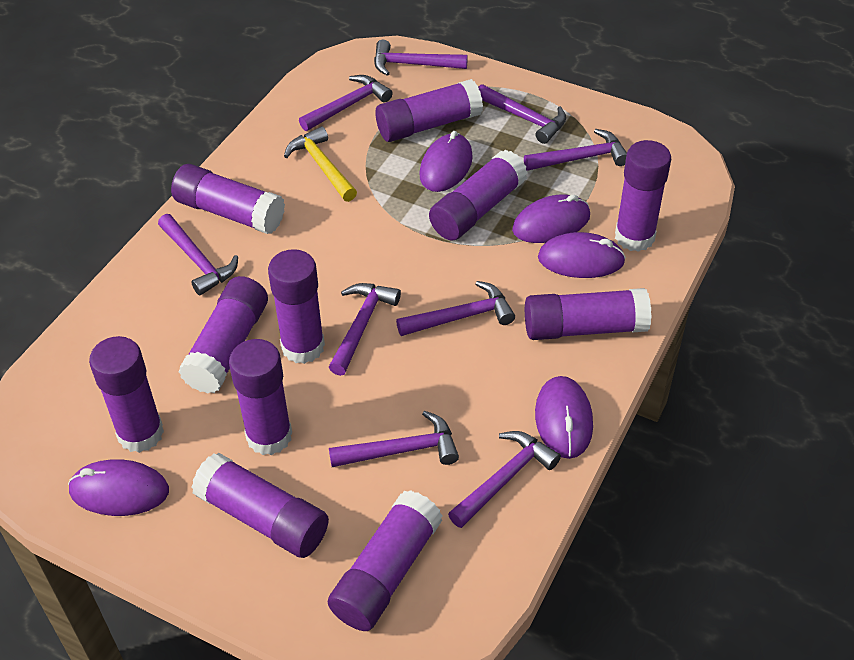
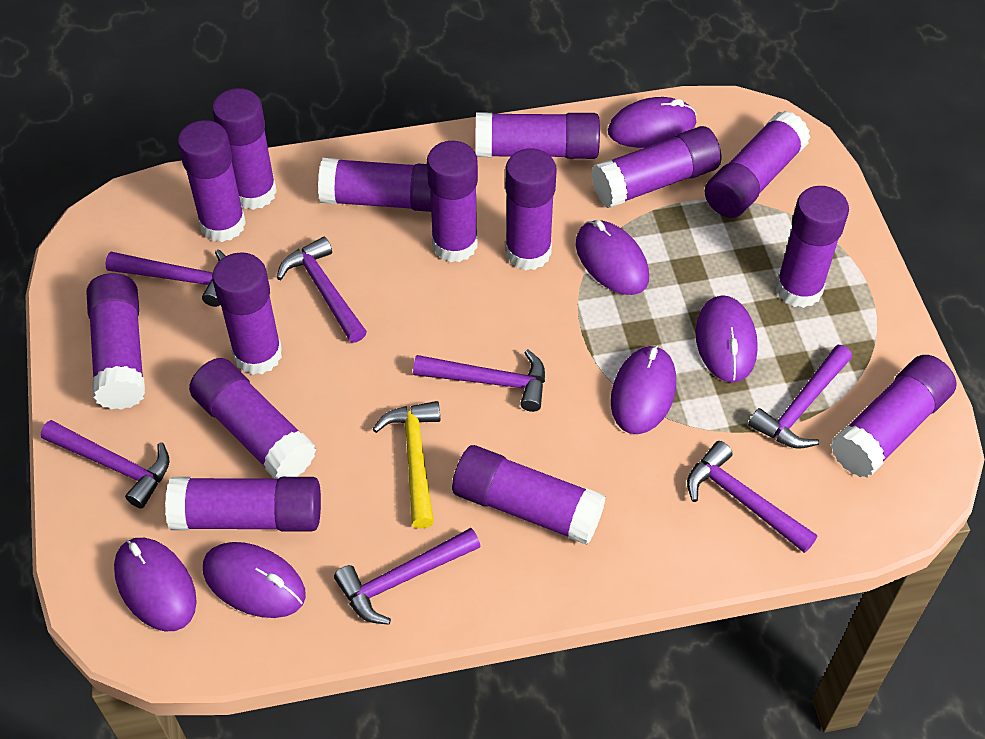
purple glue stick: [89,336,164,453] [171,164,285,234] [179,276,268,393] [191,453,329,558] [229,339,292,455] [268,249,325,364] [328,490,443,631] [375,79,483,142] [429,150,528,241] [525,288,652,340] [615,140,671,252] = 11 -> [86,273,145,410] [165,477,321,532] [178,120,246,242] [189,358,316,479] [212,88,277,210] [212,252,282,375] [318,158,431,212] [427,141,478,262] [452,445,606,545] [476,113,600,159] [505,148,557,270] [591,126,721,208] [704,111,811,218] [776,186,849,308] [830,355,957,478] = 15
purple hammer: [158,214,238,296] [299,75,393,131] [329,283,401,376] [329,411,459,467] [374,40,468,76] [396,281,515,336] [448,431,561,528] [478,84,566,144] [524,129,627,171] = 9 -> [41,420,170,509] [105,249,226,307] [277,237,367,343] [334,528,481,625] [413,349,545,412] [687,441,817,553] [748,345,852,449] = 7
purple mouse: [68,459,169,516] [419,131,473,192] [512,194,590,243] [535,376,593,459] [538,232,626,278] = 5 -> [114,538,197,631] [203,542,306,618] [576,220,649,295] [608,97,696,148] [611,345,676,434] [695,295,758,383] = 6

